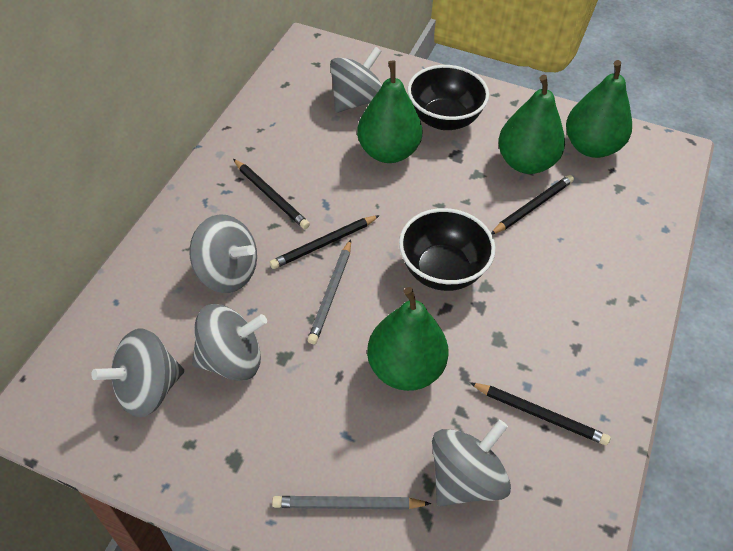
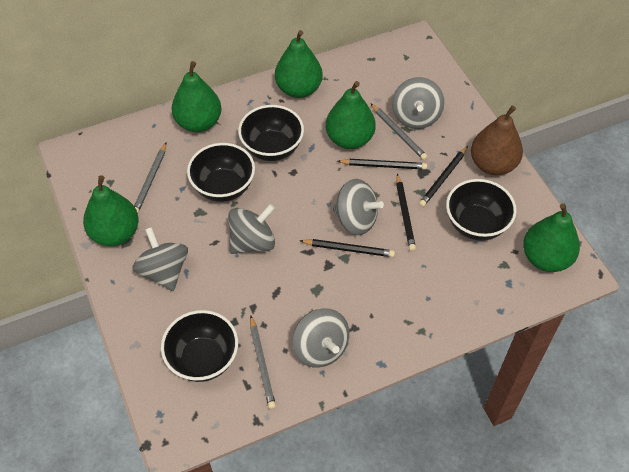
black bowl: [399,208,495,291] [407,65,489,130] = 2 -> [161,310,238,382] [187,143,255,202] [238,105,304,161] [446,179,517,241] = 4
brown pear: none = 0 -> [471,105,523,175] = 1
green pear: [357,60,422,163] [367,287,449,391] [498,75,565,174] [566,60,632,158] = 4 -> [83,175,139,246] [172,61,221,132] [275,30,323,98] [326,81,376,149] [523,203,580,272] = 5
grey pencil: [272,496,431,510] [308,239,351,344] = 2 -> [134,142,167,213] [250,316,276,409] [371,104,428,160] = 3

